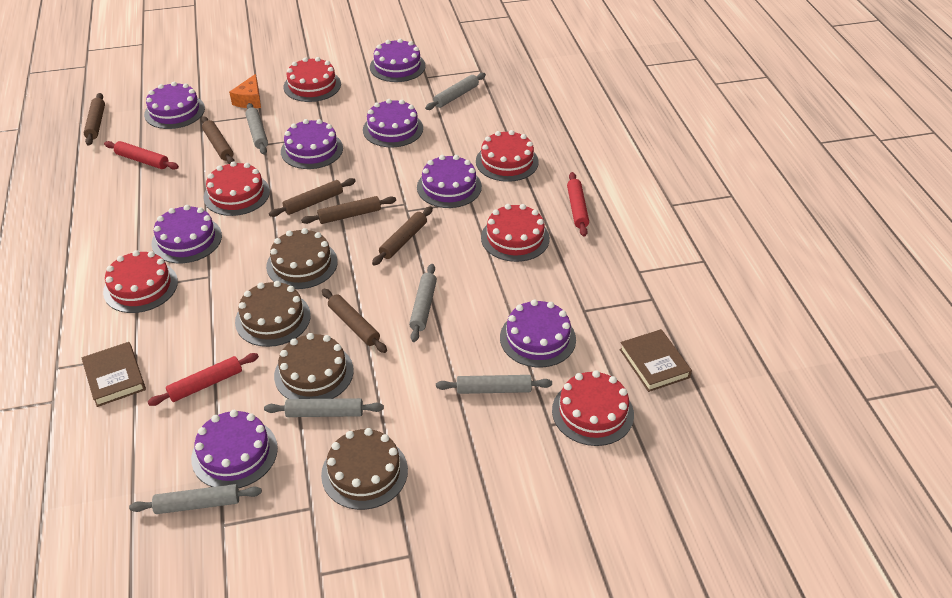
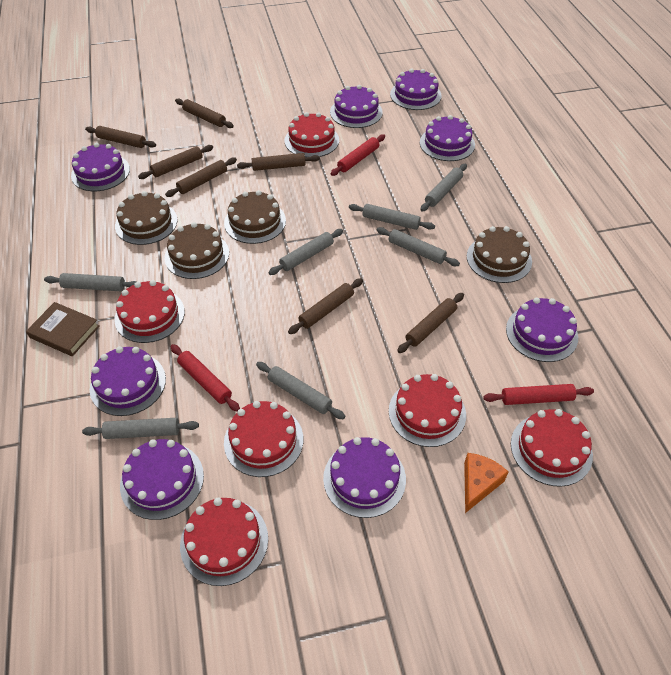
brown book: [82,342,146,407] [619,329,692,392] = 2 -> [26,302,100,356] = 1
brown rolling pin: [84,93,105,146] [201,116,235,164] [269,178,356,217] [301,196,396,224] [322,289,387,353] [372,206,433,266] = 6 -> [85,126,156,148] [138,145,213,179] [165,158,237,197] [175,98,234,128] [237,153,320,171] [288,278,363,334] [397,293,464,353] = 7
grey rolling pin: [129,484,262,514] [245,103,268,155] [264,398,384,417] [409,264,437,342] [425,73,486,110] [436,375,552,394] = 6 -> [44,273,136,291] [82,418,199,439] [256,362,345,419] [268,229,343,275] [349,204,435,230] [377,227,460,266] [420,164,467,212] = 7

